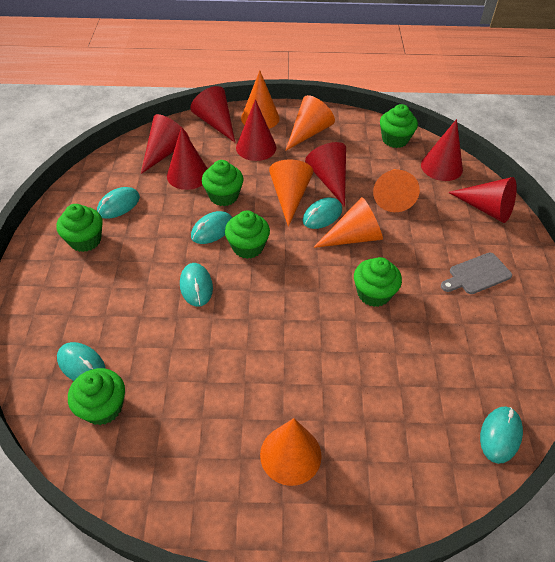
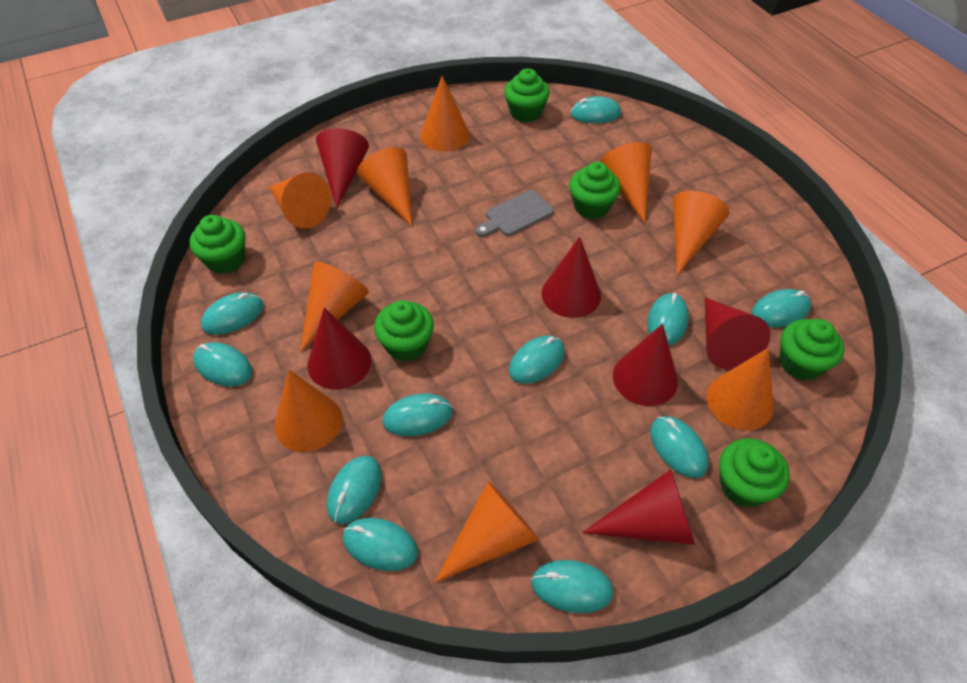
orange cone: [241,71,280,129] [260,418,322,486] [269,159,313,227] [285,95,335,151] [313,197,383,248] [373,169,420,212] = 6 -> [269,172,331,229] [274,370,342,452] [300,262,369,352] [357,147,412,226] [420,76,470,152] [434,481,539,583] [600,142,652,223] [673,191,729,275] [706,348,774,430] = 9
red cone: [141,114,189,174] [167,127,208,190] [190,86,235,142] [236,99,277,161] [305,142,346,207] [421,119,463,181] [448,177,517,223] = 7 -> [307,307,371,390] [316,128,369,208] [541,237,601,318] [582,469,695,545] [613,324,678,406] [705,298,770,370] = 6
turquoise mouse: [57,342,106,381] [97,187,140,219] [180,263,213,307] [191,211,232,244] [302,198,342,229] [480,406,523,464] = 6 -> [193,342,253,387] [201,292,264,335] [327,456,382,524] [343,518,418,571] [383,394,453,436] [509,336,565,384] [531,560,614,613] [571,96,621,124] [647,293,689,345] [650,416,708,478] [752,289,811,327] = 11

